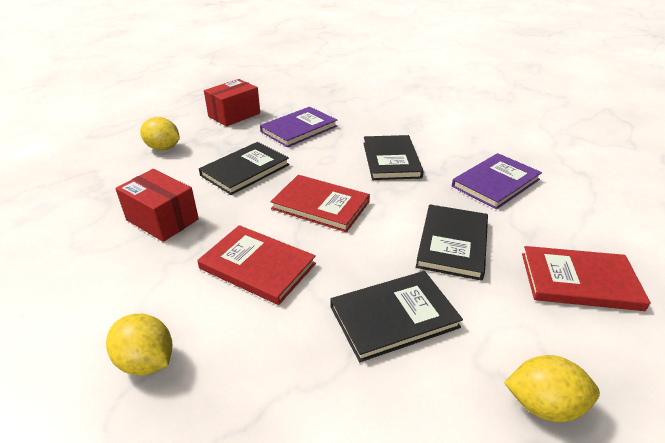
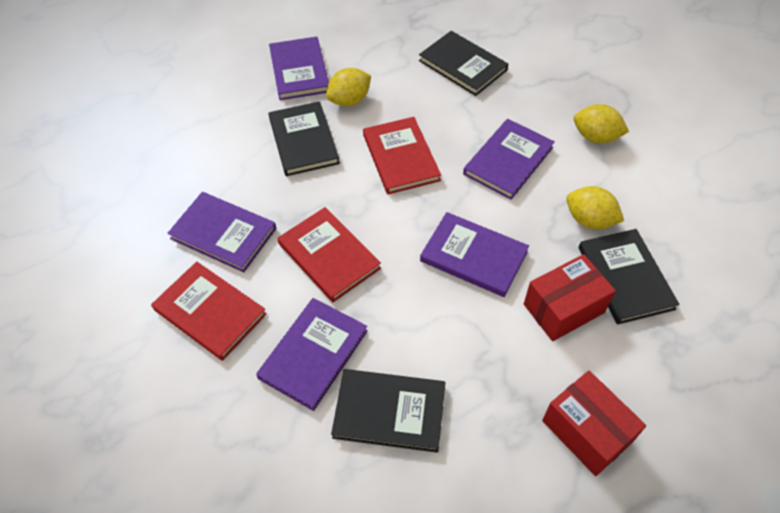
purple book: [260,107,337,147] [452,153,542,209] = 2 -> [167,192,276,272] [256,298,368,411] [269,37,329,100] [420,212,529,297] [463,119,555,200] = 5

